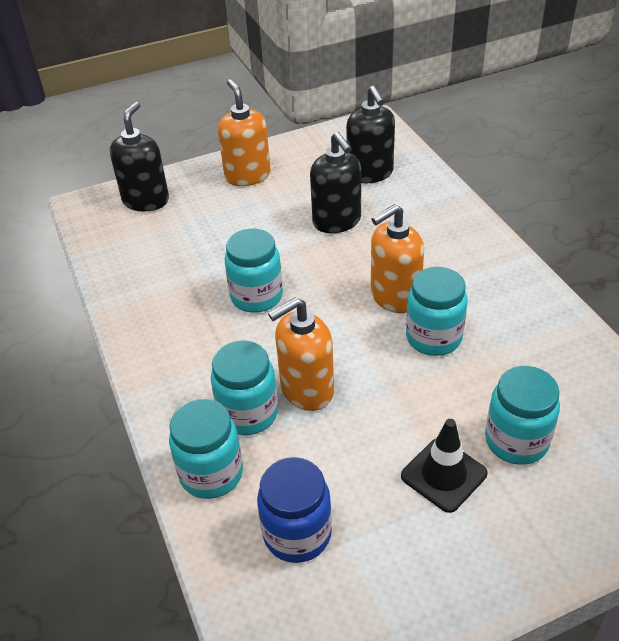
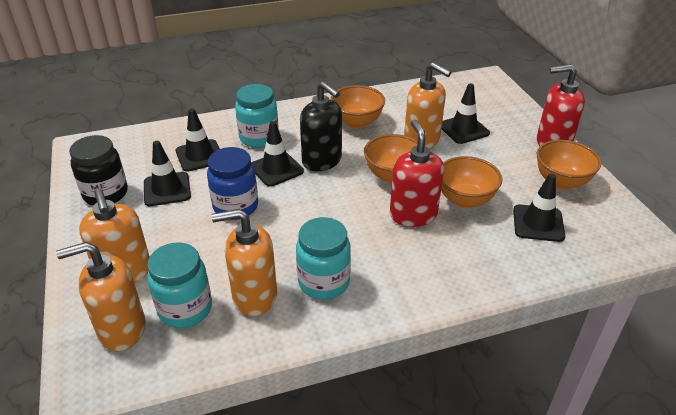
black jar: none = 0 -> [69,135,128,206] = 1
black soap dispenser: [110,102,169,212] [310,132,361,233] [346,86,395,183] = 3 -> [300,81,342,171] = 1
black traffic cone: [401,419,487,513] = 1 -> [144,141,191,206] [176,108,220,172] [252,121,304,187] [442,83,490,144] [513,173,565,242] = 5
orange bowl: none = 0 -> [330,85,385,129] [364,134,418,183] [441,156,502,208] [537,140,601,190] = 4
orange soap dispenser: [218,79,271,186] [268,297,334,411] [371,204,424,313] = 3 -> [56,242,146,351] [79,188,150,283] [211,209,277,316] [404,62,451,149] = 4
red soap dispenser: none = 0 -> [390,120,444,227] [537,64,585,146] = 2
turquoise jar: [169,399,243,499] [211,340,278,435] [225,228,283,313] [406,267,468,356] [485,366,560,465] = 5 -> [147,242,212,328] [235,84,279,148] [296,217,351,300] = 3

